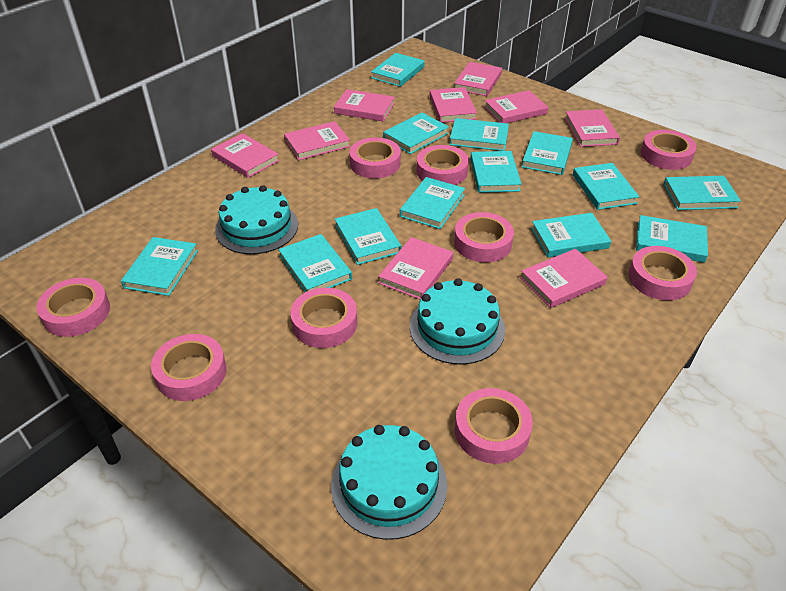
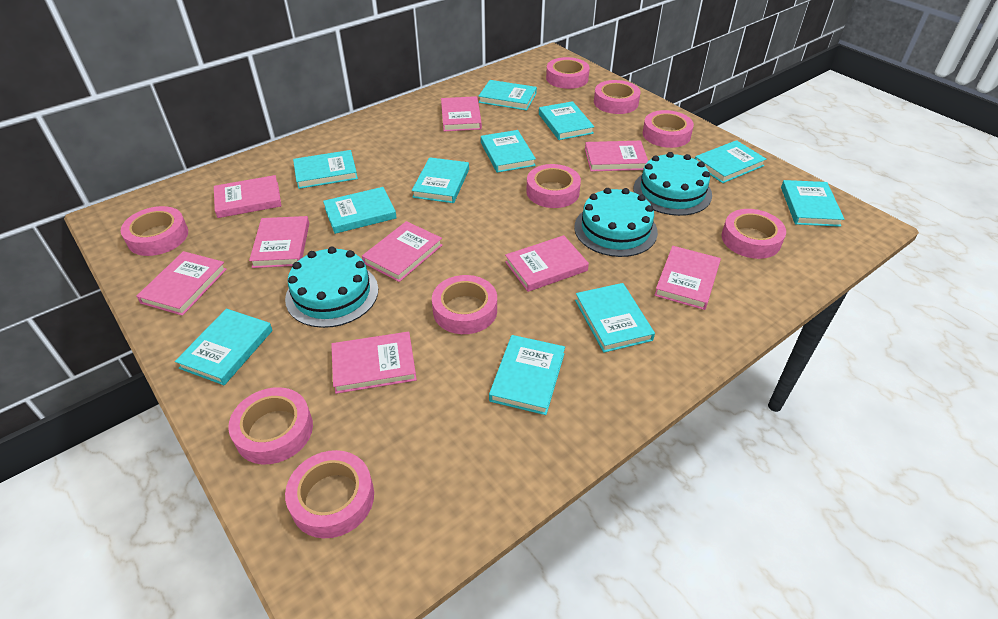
turquoise book: [121,237,198,296] [278,234,352,292] [335,208,401,265] [371,53,425,87] [383,113,449,154] [400,177,465,229] [449,118,509,151] [470,151,522,193] [522,131,573,175] [531,213,611,257] [573,163,640,210] [636,215,708,263] [663,176,741,210] = 13 -> [175,309,273,385] [293,150,358,189] [323,187,397,234] [412,157,469,203] [479,80,537,110] [481,130,536,173] [489,335,565,415] [539,101,594,140] [575,283,655,353] [695,140,766,183] [781,180,844,227] = 11

